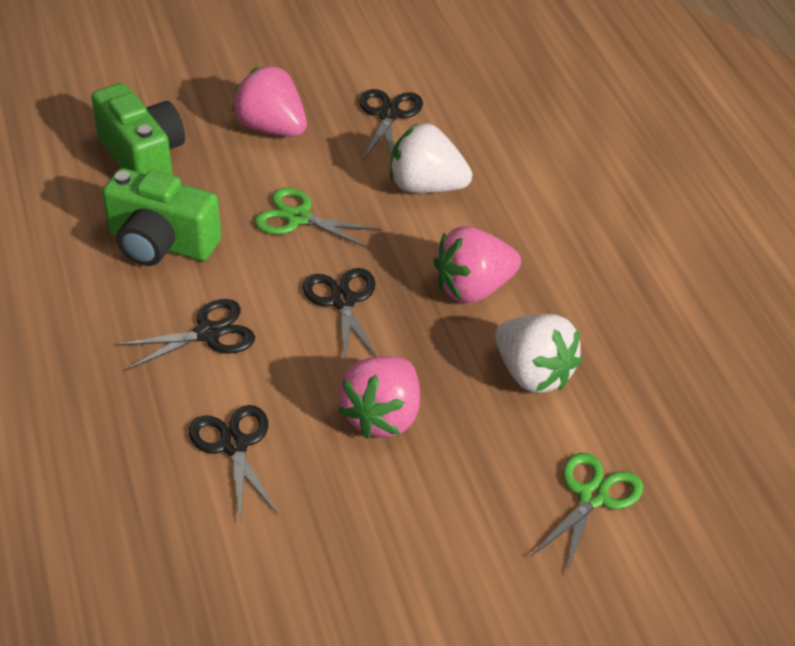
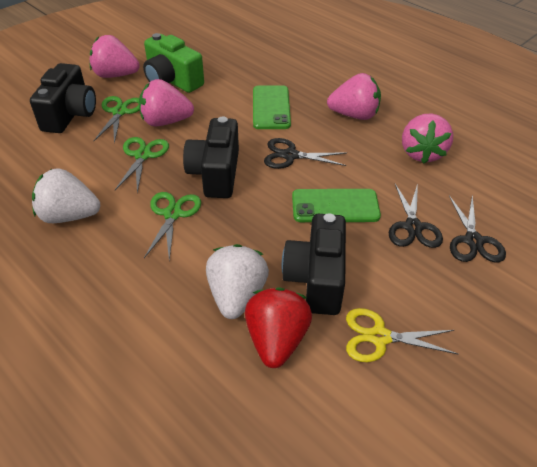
black camera: none = 0 -> [30,63,96,133] [183,117,239,198] [282,213,346,315] = 3
black scissors: [115,299,255,370] [188,405,278,521] [303,268,377,365] [359,89,423,160] = 4 -> [264,138,347,169] [389,183,443,248] [449,195,506,263] = 3
green camera: [91,83,185,175] [102,168,221,266] = 2 -> [143,33,204,93] = 1
green phone: none = 0 -> [253,85,291,129] [292,189,381,222] = 2
green scissors: [255,188,382,249] [531,453,643,574] = 2 -> [94,96,140,144] [115,137,169,193] [144,192,201,261] = 3
pink strawberry: [232,66,307,137] [338,356,420,438] [434,226,521,303] = 3 -> [90,35,140,78] [139,79,194,126] [327,73,381,120] [402,113,453,164] = 4
red strawberry: none = 0 -> [245,288,312,368] = 1
yellow scissors: none = 0 -> [346,308,459,362] = 1

